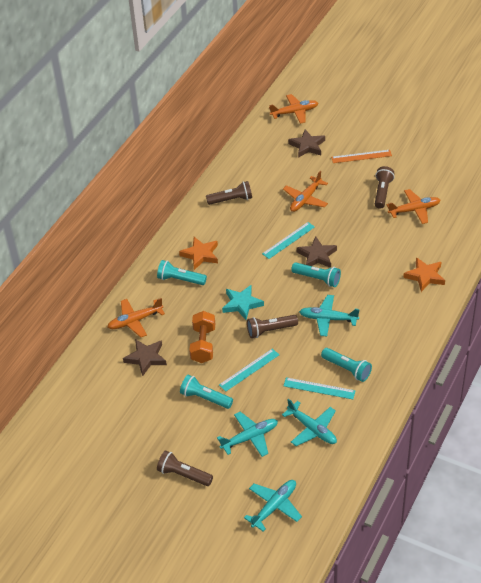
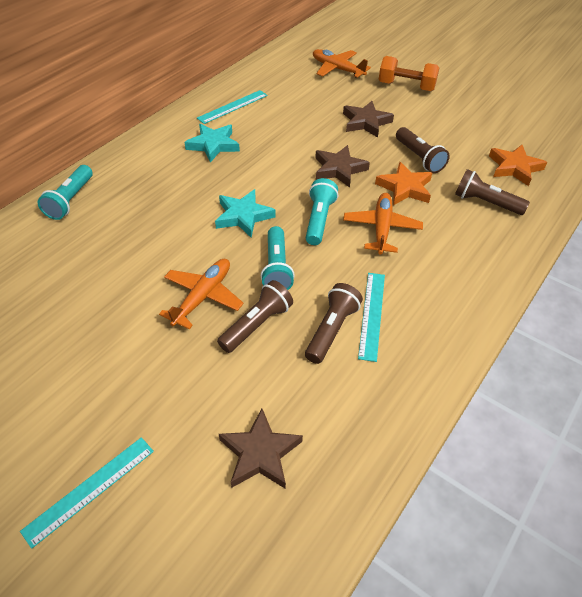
orange plane: [107,298,165,338] [269,94,318,124] [283,171,328,212] [387,189,441,224] = 4 -> [159,259,244,329] [313,49,371,78] [343,193,423,254] = 3
orange ruler: [331,150,392,163] = 1 -> none = 0
turquoise flashlight: [157,260,207,285] [180,375,233,409] [291,262,341,287] [321,348,372,382] = 4 -> [38,165,93,220] [261,226,295,290] [306,178,338,245] = 3
turquoise plane: [217,412,278,457] [244,480,302,532] [282,399,337,446] [299,295,360,336] = 4 -> none = 0
turquoise star: [222,285,264,320] = 1 -> [184,124,240,163] [215,189,276,238] = 2

